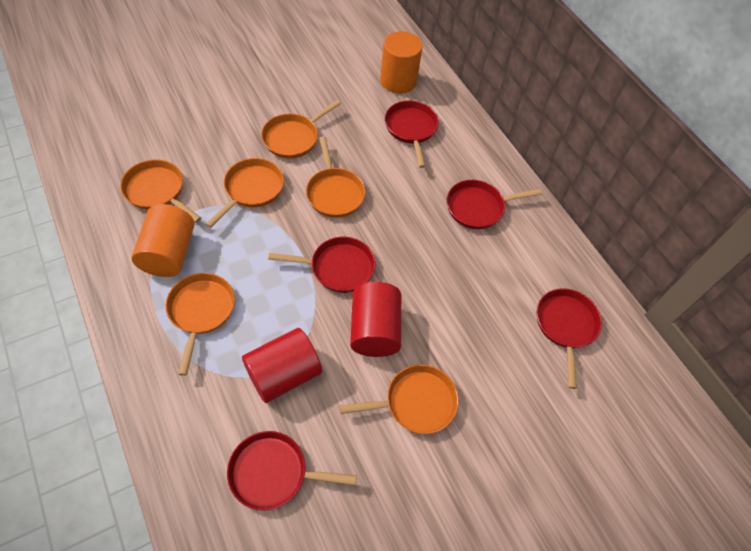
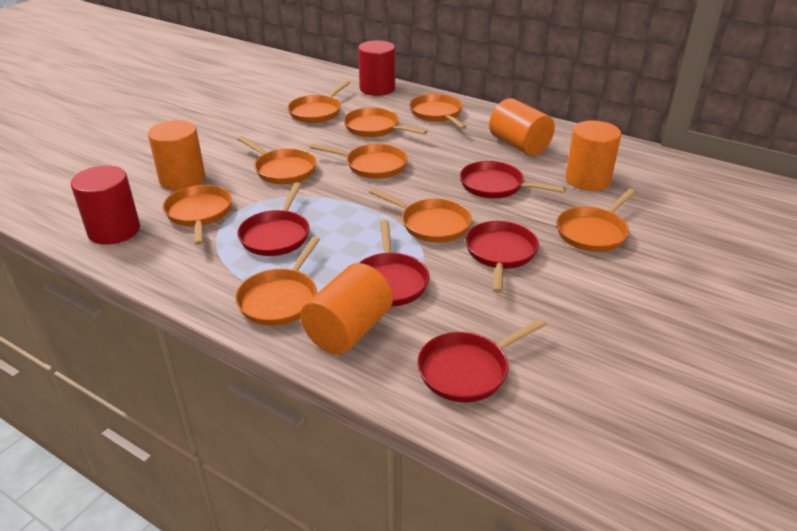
orange cylinder: [132,204,194,277] [380,31,422,94] = 2 -> [148,120,205,191] [300,263,393,355] [489,98,555,156] [565,120,621,191] = 4
orange pan: [120,160,201,222] [166,273,235,376] [206,158,284,228] [261,100,341,158] [306,136,365,218] [340,364,459,434] = 6 -> [163,185,232,245] [235,237,320,326] [238,136,317,184] [288,80,351,123] [310,144,408,179] [344,107,427,137] [369,188,472,243] [409,94,467,129] [557,189,636,252] = 9

